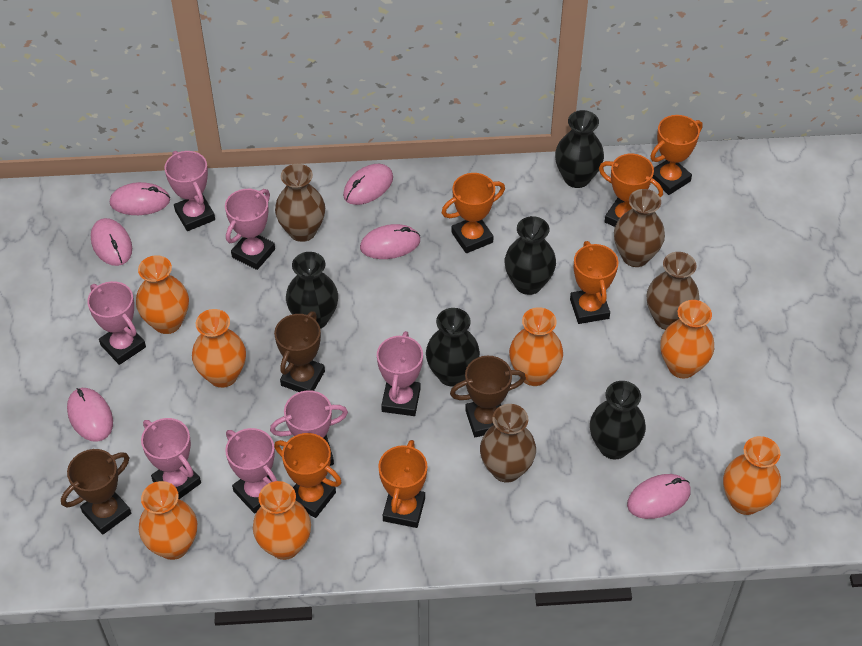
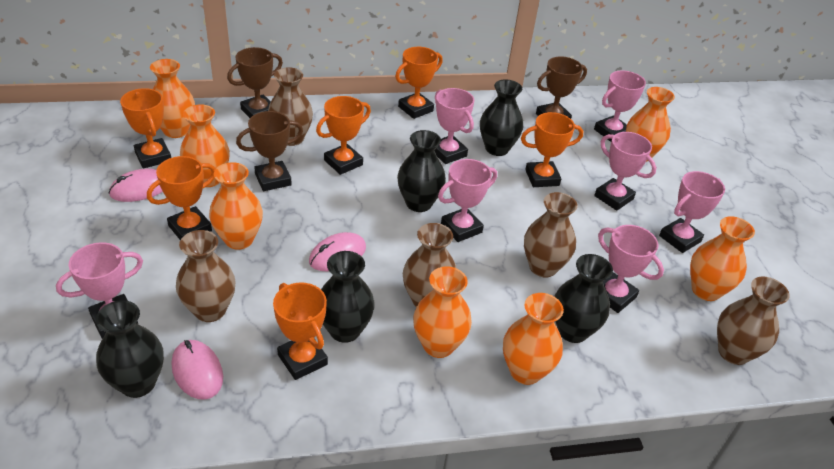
brown vase: [275,164,325,242] [480,404,536,482] [614,189,665,267] [647,252,699,330] = 4 -> [176,230,236,322] [268,67,313,146] [403,223,457,307] [524,192,577,277] [717,277,790,365] = 5
pink mouse: [67,388,113,442] [91,218,132,266] [110,182,170,215] [343,164,393,205] [360,224,420,259] [627,474,691,519] = 6 -> [109,169,163,202] [172,340,223,400] [309,232,366,271] = 3

